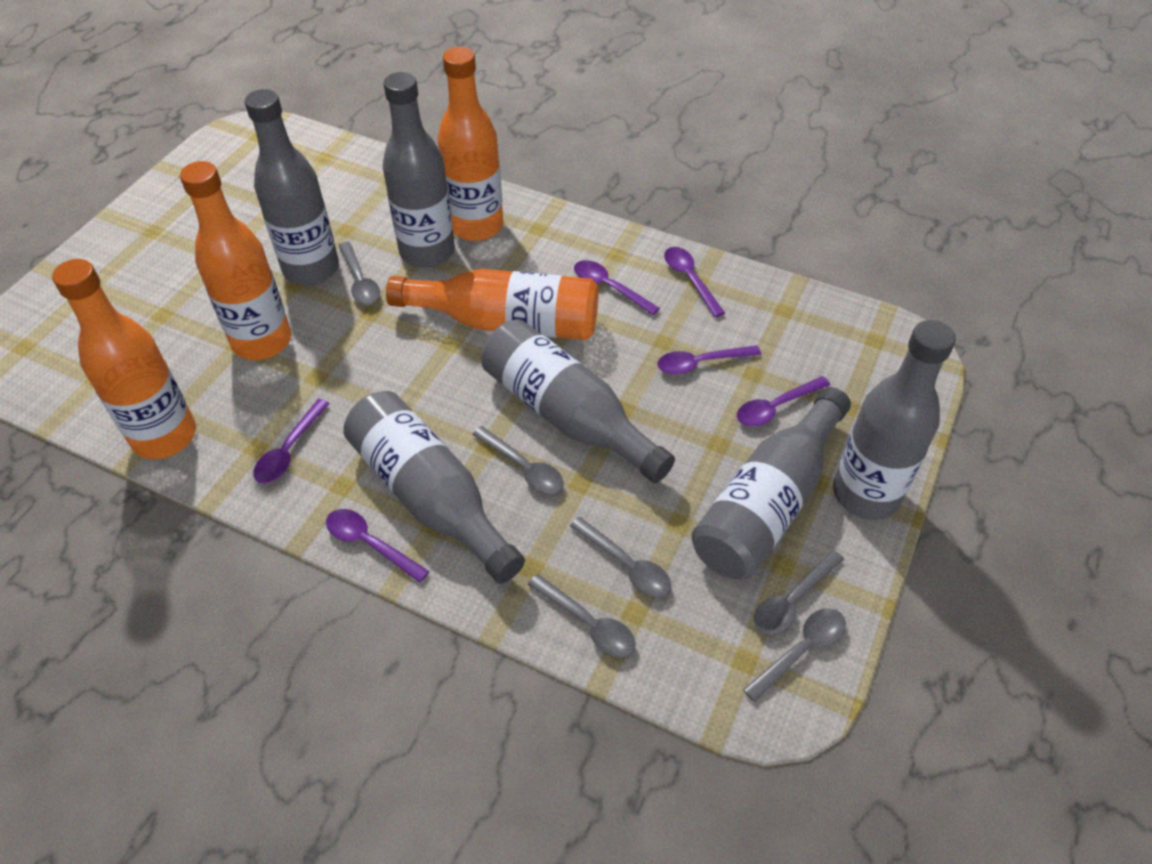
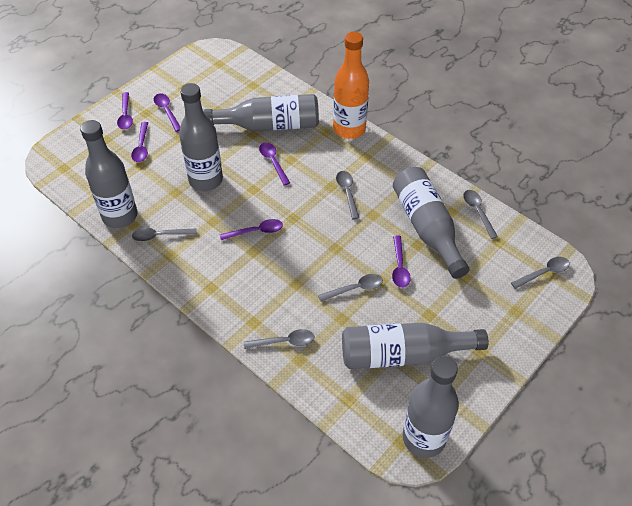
orange bottle: [52,259,196,459] [180,161,291,360] [386,269,598,340] [438,47,503,241] = 4 -> [333,32,369,139] = 1

